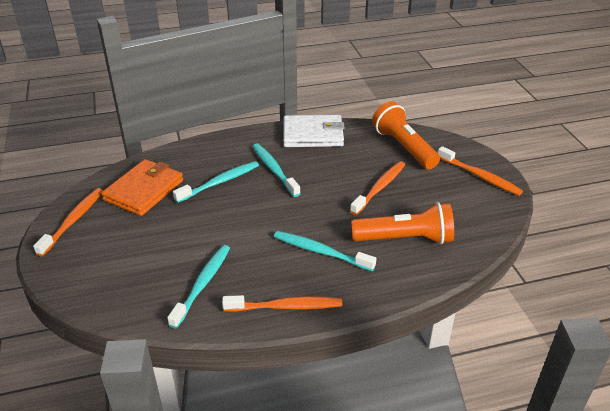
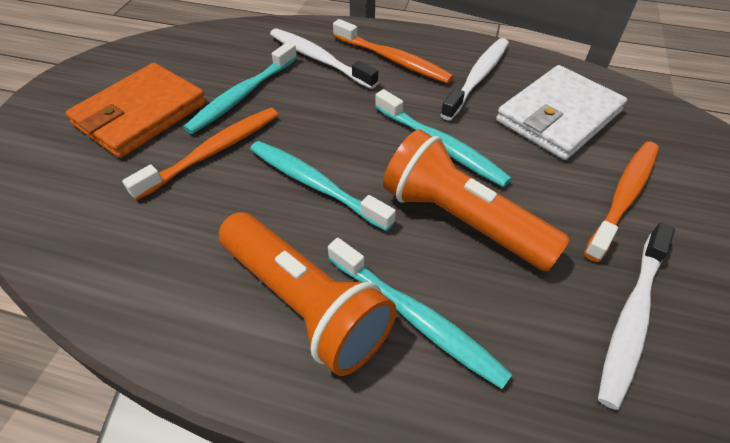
orange toothbrush: [33,188,103,257] [222,295,342,312] [350,161,405,215] [438,146,523,196] = 4 -> [122,108,278,201] [333,19,454,84] [584,141,659,262] = 3
white toothbrush: none = 0 -> [270,28,378,89] [440,38,509,120] [598,223,675,410] = 3

